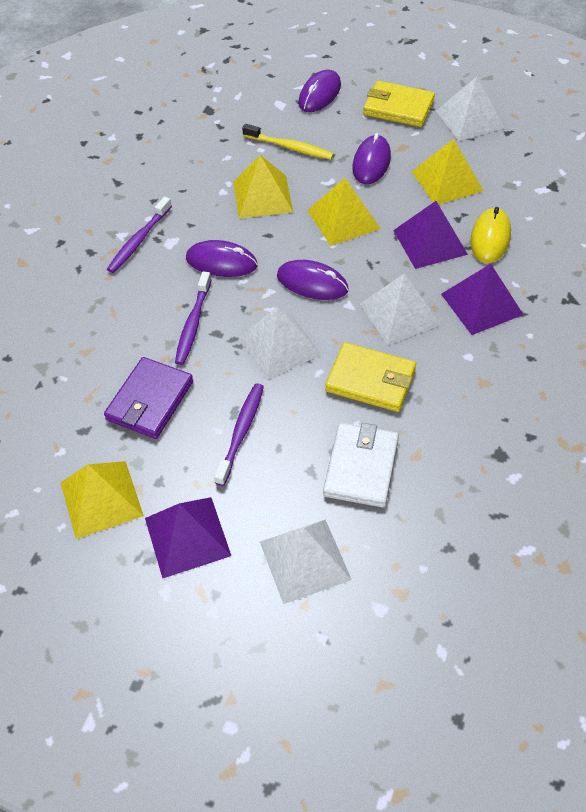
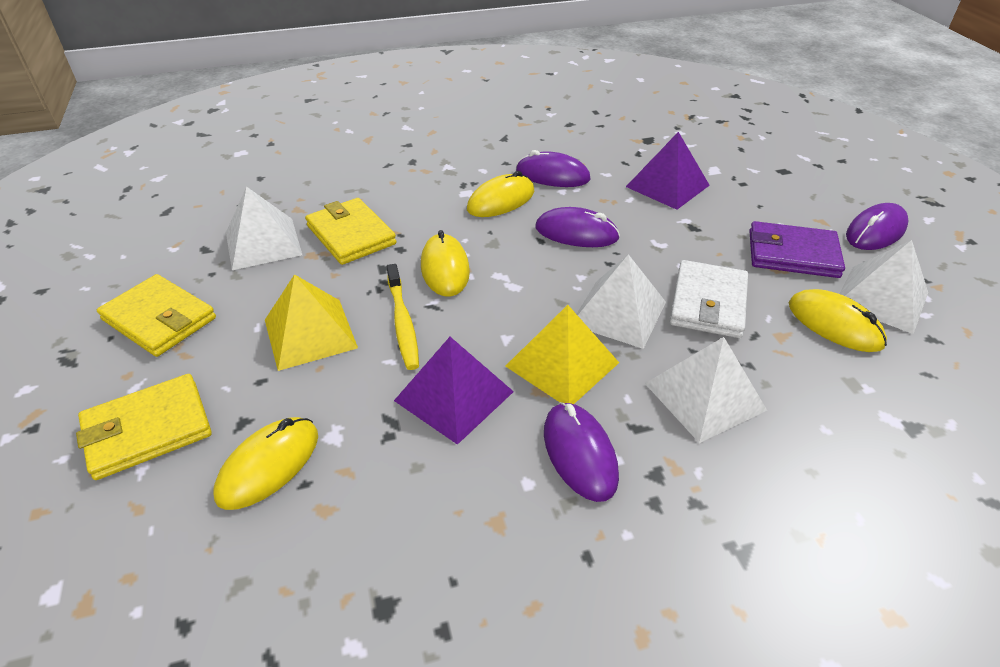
purple pyramid: [145,497,231,579] [393,201,468,269] [441,264,524,335] = 3 -> [394,337,514,445] [626,132,710,210] = 2
purple toothbrush: [107,196,172,273] [175,271,211,365] [214,383,264,486] = 3 -> none = 0
yellow mouse: [470,207,511,263] = 1 -> [214,417,318,510] [421,230,470,297] [467,171,534,217] [789,289,887,352] = 4
yellow pyramid: [61,461,144,539] [233,155,293,218] [307,178,381,246] [411,139,484,205] = 4 -> [265,274,358,371] [505,305,619,404] = 2
yellow wallet: [325,342,416,412] [363,81,435,127] = 2 -> [76,374,212,480] [97,274,216,357] [305,198,396,265] = 3

